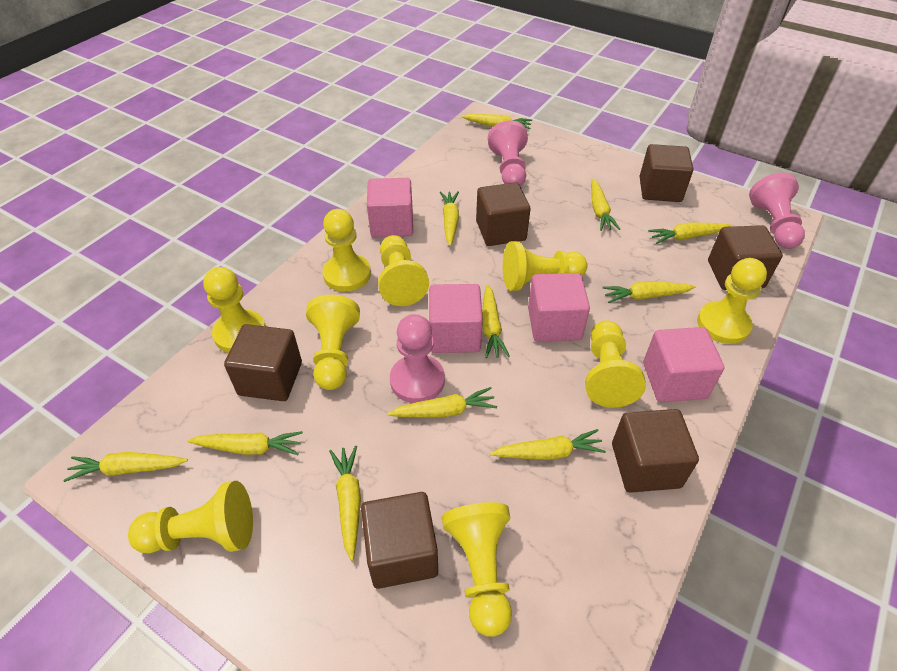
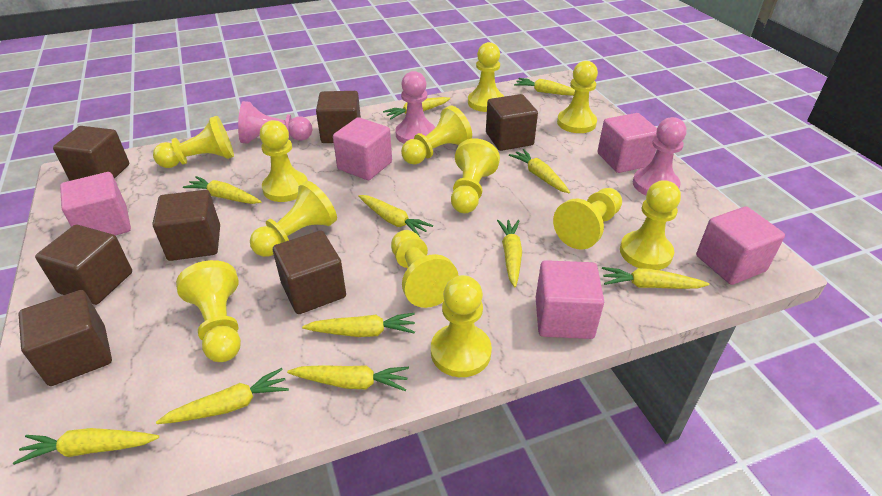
brown cube: [224,324,302,401] [361,492,438,589] [476,182,531,246] [612,409,699,493] [640,144,693,202] [708,225,783,290] = 6 -> [18,290,112,386] [35,225,132,305] [53,126,129,181] [152,190,220,261] [273,231,346,314] [316,91,361,143] [486,94,538,151] = 7
pink cube: [367,178,413,238] [429,284,483,353] [528,273,590,342] [643,327,724,402] = 4 -> [60,172,131,236] [333,117,392,180] [536,260,604,339] [597,113,657,173] [696,206,785,285] = 5
yellow pawn: [128,481,253,553] [203,267,266,353] [306,295,360,390] [322,209,371,292] [378,235,429,306] [442,502,512,637] [503,241,588,291] [585,320,646,408] [697,258,767,344] = 9 -> [153,116,234,168] [176,260,241,362] [250,181,337,257] [260,120,308,202] [391,230,458,308] [401,106,472,165] [431,275,492,377] [451,138,500,213] [468,42,504,112] [553,188,622,249] [557,61,598,133] [620,180,681,270] = 12

